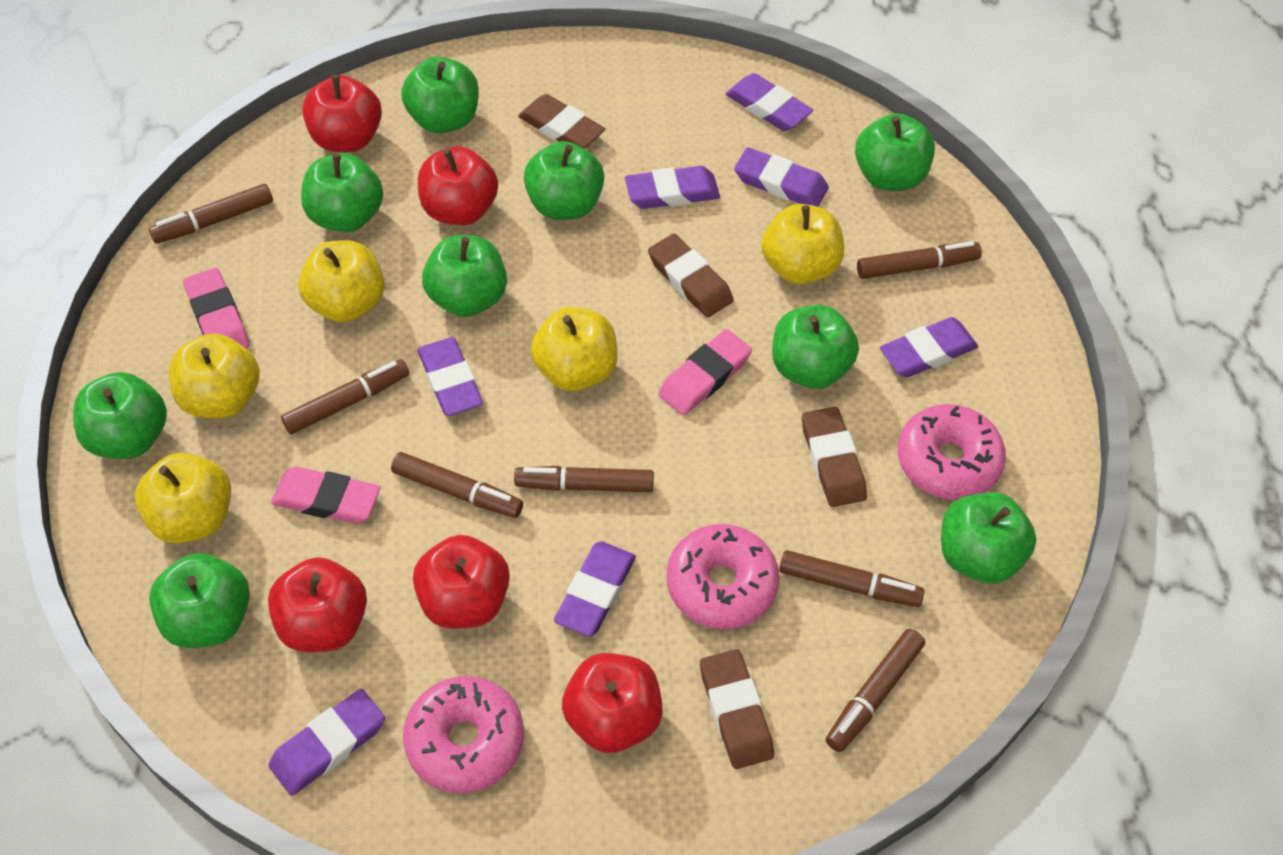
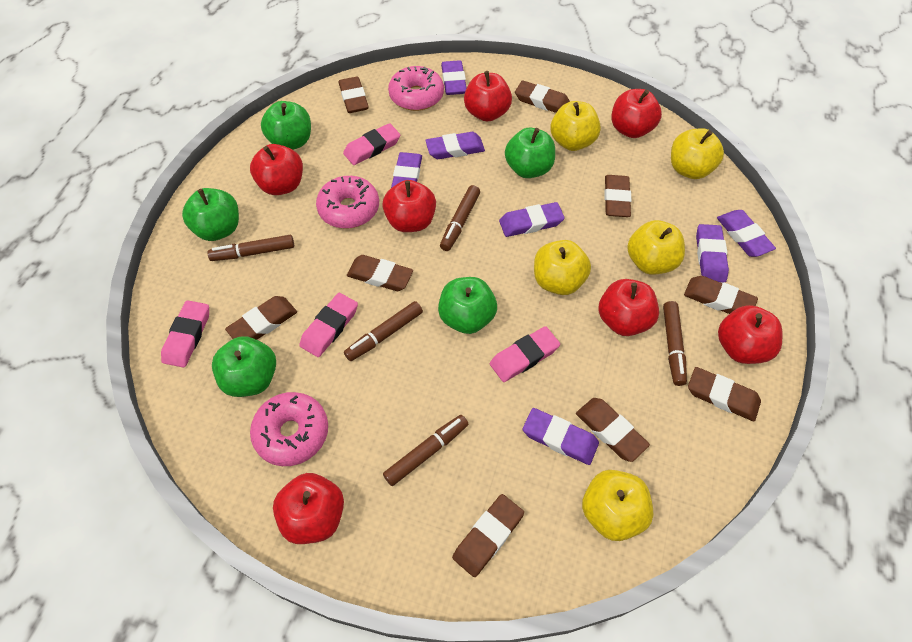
brown eraser: [518,94,605,148] [648,234,733,318] [700,649,774,769] [802,407,867,507] = 4 -> [225,296,297,340] [339,77,369,113] [347,255,413,291] [452,494,524,577] [515,80,570,113] [576,398,650,462] [604,175,631,217] [684,276,758,314] [688,367,761,421] = 9
brown marker: [149,184,273,244] [281,359,409,434] [391,452,523,518] [514,466,654,492] [779,550,925,607] [826,629,925,752] [857,241,982,279] = 7 -> [208,235,294,261] [344,301,423,361] [383,415,468,486] [440,185,480,251] [663,301,687,386] = 5
green apple: [73,372,167,459] [149,553,250,648] [301,153,383,232] [401,57,479,133] [422,235,507,317] [524,141,604,220] [772,305,859,389] [855,113,935,191] [941,492,1036,584] = 9 -> [182,188,239,241] [212,336,276,397] [261,101,311,150] [438,277,497,334] [505,128,555,178] = 5
pink eraser: [183,268,250,348] [271,467,380,524] [658,329,752,415] = 3 -> [161,300,209,368] [299,293,358,357] [343,123,400,165] [490,326,560,382] = 4
red apple: [268,557,367,652] [302,75,382,152] [413,535,510,629] [418,146,498,225] [562,653,662,753] = 5 -> [250,144,303,195] [273,473,344,544] [382,180,436,232] [464,71,512,122] [598,279,659,336] [611,89,662,138] [718,305,782,364] = 7

